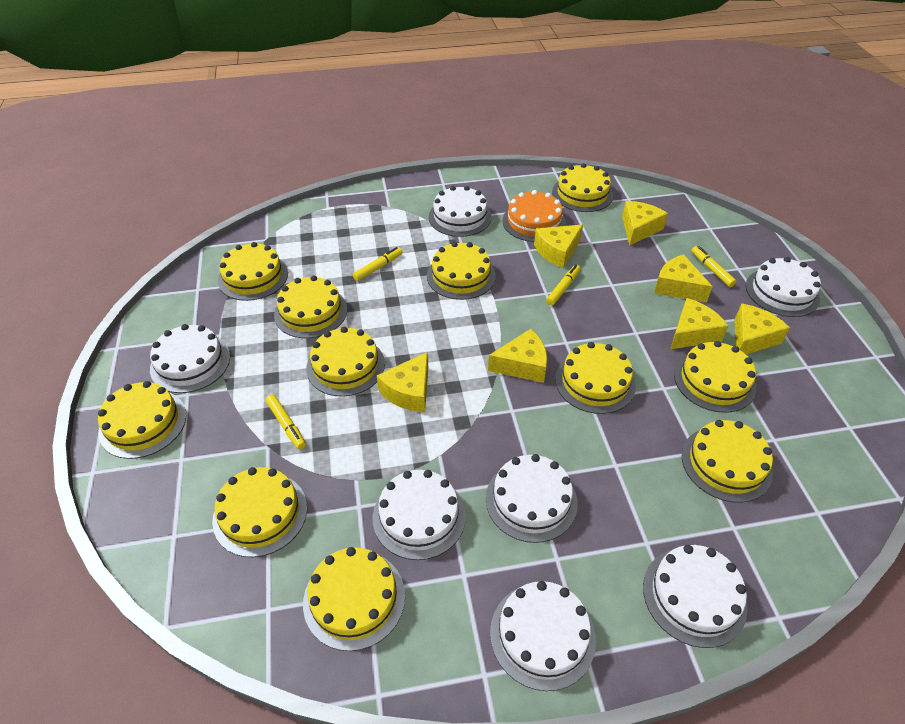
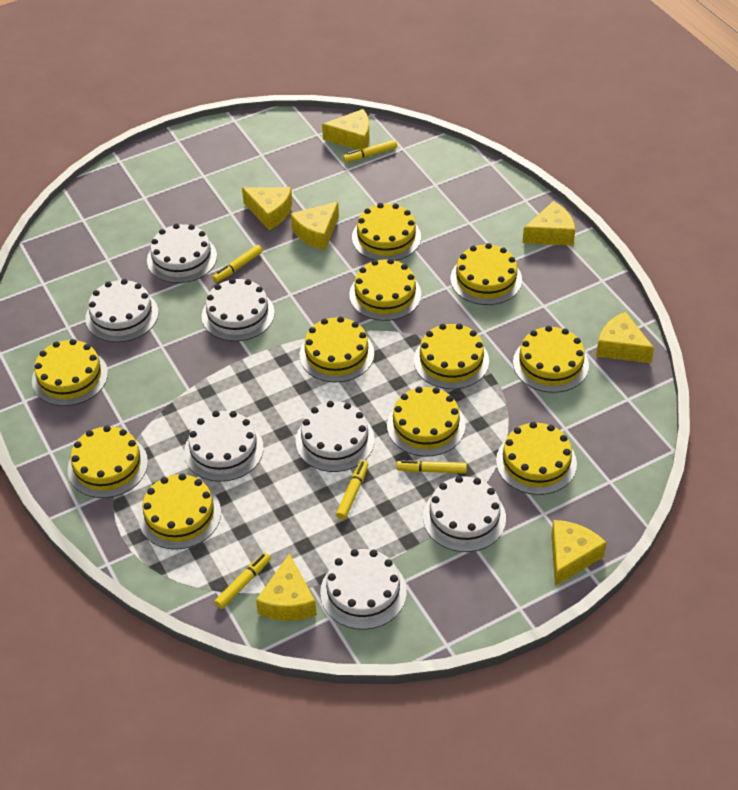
orange cake: [503,190,566,242] = 1 -> none = 0
yellow marker: [265,394,306,449] [353,247,402,281] [546,265,581,305] [691,246,737,287] = 4 -> [212,245,263,283] [214,552,271,609] [336,460,369,519] [343,140,397,162] [396,460,467,474] = 5

